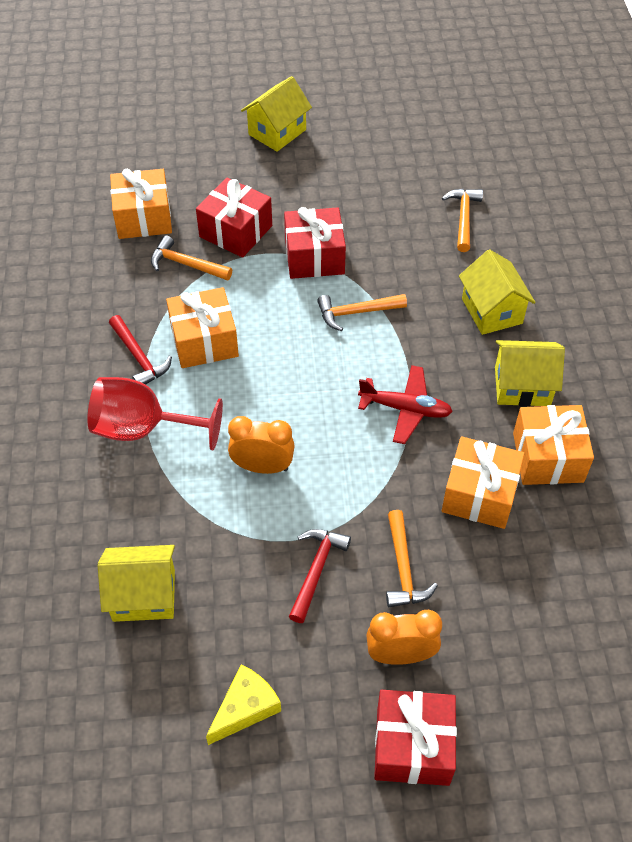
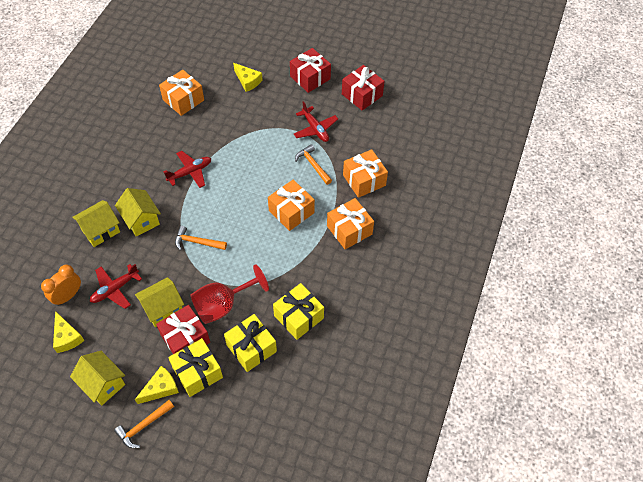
orange clock: [228,416,295,474] [366,610,442,665] = 2 -> [41,265,81,306] = 1
orange hammer: [151,235,232,281] [317,294,407,331] [386,510,438,607] [442,189,483,252] = 4 -> [114,400,174,448] [175,226,227,251] [295,144,332,185] = 3
red hammer: [109,315,172,385] [289,529,351,623] = 2 -> none = 0
red plane: [358,365,453,444] = 1 -> [90,264,142,309] [163,151,211,188] [294,101,338,142] = 3
yellow cheese: [206,665,281,745] = 1 -> [53,311,85,353] [135,366,179,404] [233,63,263,92] = 3
yellow gift: none = 0 -> [168,338,223,397] [224,314,277,372] [273,283,324,340] = 3

